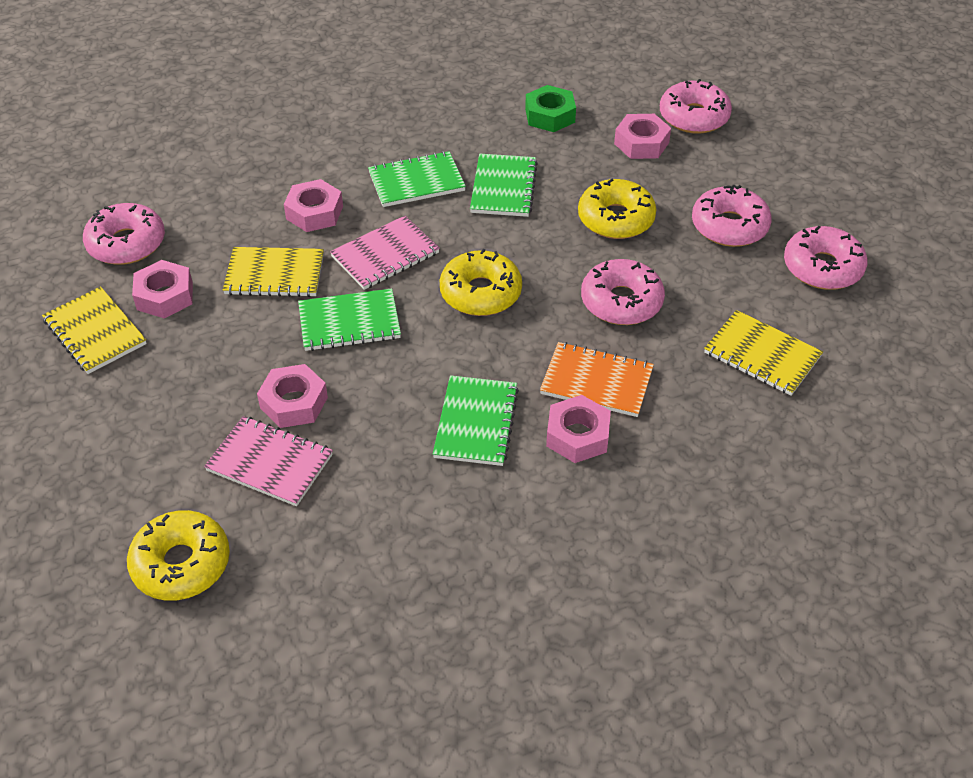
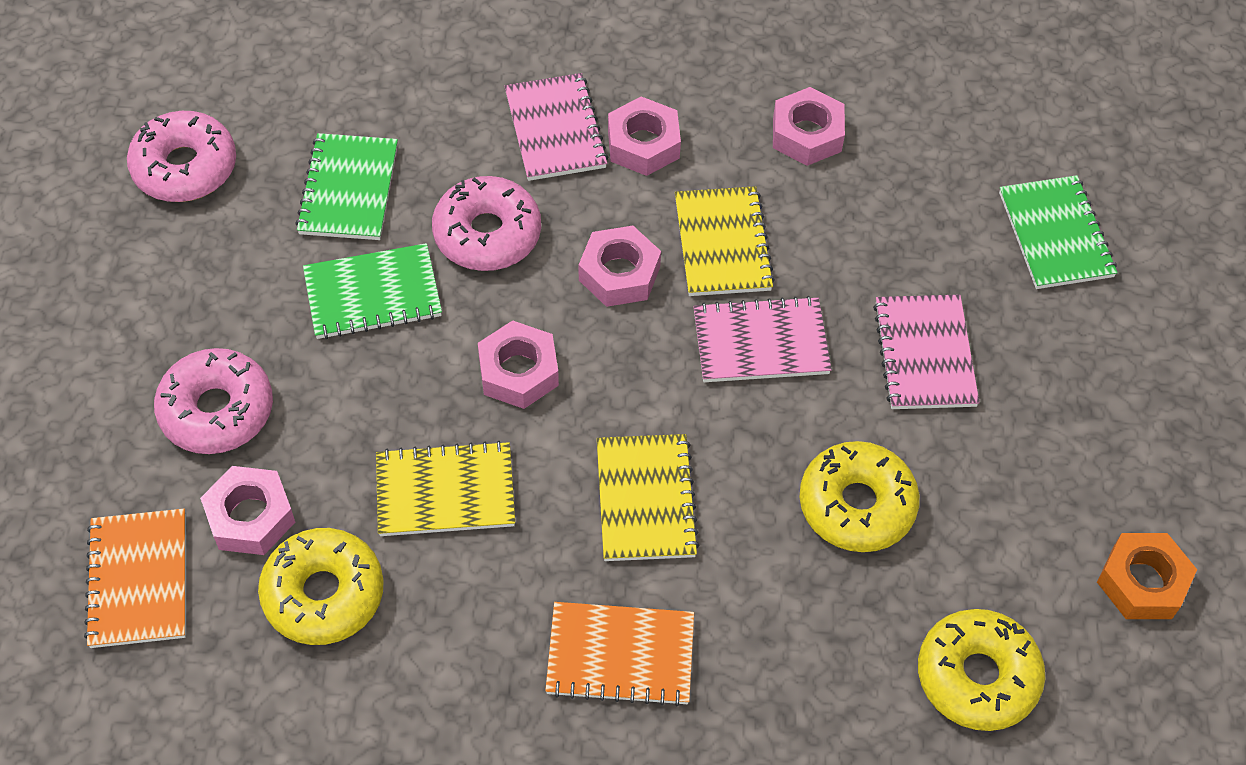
green notebook: [298,288,401,351] [368,151,466,207] [433,375,519,466] [470,154,538,217] = 4 -> [295,133,398,240] [303,243,442,339] [999,175,1118,289] = 3
green nut: [525,85,576,132] = 1 -> none = 0
orange notebook: [540,342,654,417] = 1 -> [84,509,186,648] [545,602,694,706] = 2
orange nut: none = 0 -> [1097,533,1197,619] = 1
pink donut: [83,203,165,265] [581,259,665,325] [660,79,732,134] [692,185,772,247] [784,226,867,290] = 5 -> [127,111,236,202] [154,348,273,454] [432,176,541,271] = 3
pink notebook: [204,416,333,506] [330,215,440,290] = 2 -> [504,73,608,181] [693,296,832,382] [873,295,980,409] = 3

